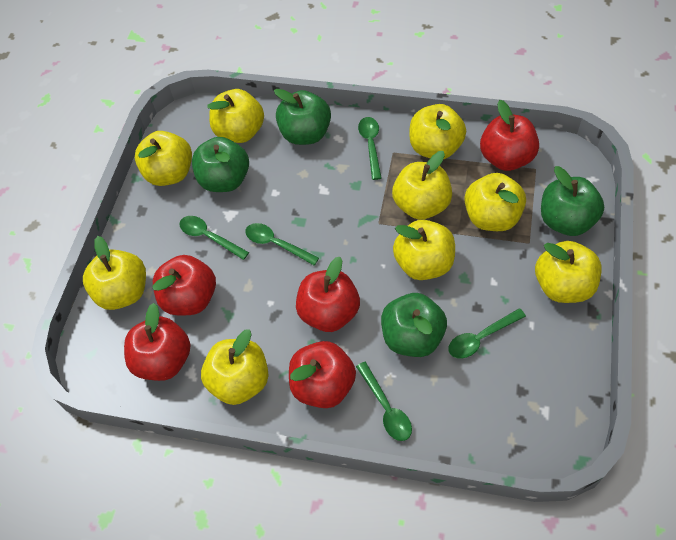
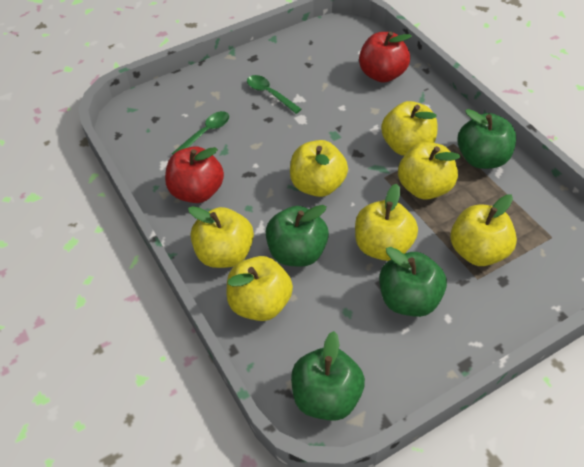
green spoon: [180,216,249,260] [245,223,319,266] [356,362,412,441] [358,117,382,180] [448,308,526,359] = 5 -> [172,111,229,155] [247,75,302,114] = 2
red apple: [124,303,190,381] [152,255,216,315] [289,341,356,408] [296,257,360,332] [480,100,539,171] = 5 -> [165,146,224,203] [359,31,412,83] = 2
yellow apple: [83,236,146,310] [135,131,192,186] [201,329,269,405] [207,89,264,143] [392,151,452,220] [393,220,455,280] [409,104,466,160] [464,173,526,231] [535,241,602,303] = 9 -> [188,206,254,268] [227,256,293,321] [290,140,348,197] [355,184,418,261] [381,101,437,156] [398,142,460,199] [450,194,517,266] = 7

